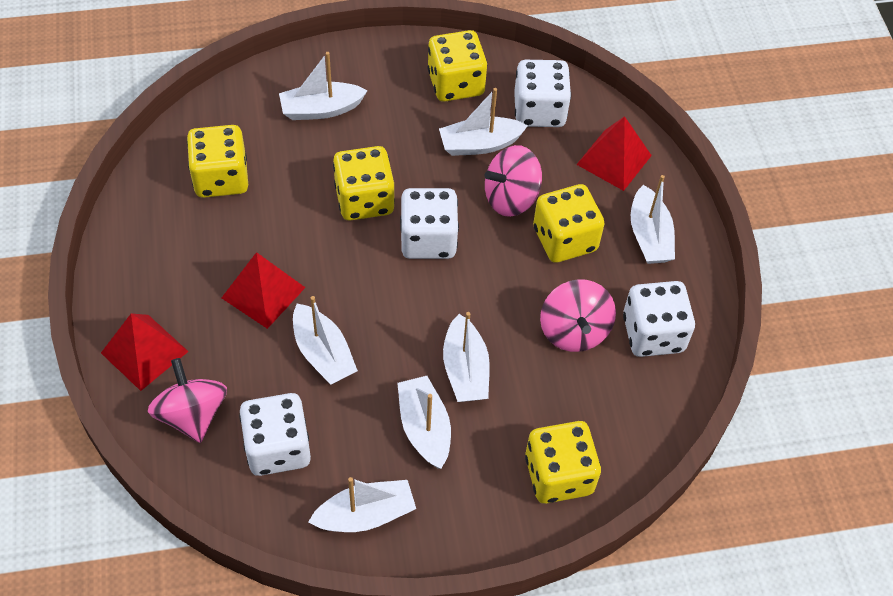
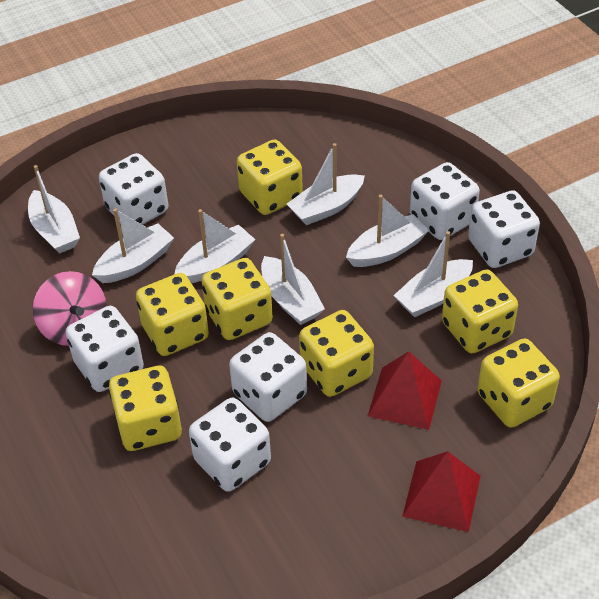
pink spinning top: [147,358,227,443] [485,145,542,217] [540,279,616,352] = 3 -> [33,271,107,346] = 1
red pyramid: [101,313,189,391] [222,252,306,329] [576,116,652,191] = 3 -> [368,351,442,430] [402,451,481,532] = 2
white dice: [239,393,311,476] [400,188,459,259] [514,60,571,127] [623,281,695,357] = 4 -> [66,306,144,392] [99,153,168,225] [189,398,271,492] [229,332,307,422] [410,162,480,240] [468,190,540,268] = 6
yellow dice: [187,125,248,198] [333,146,395,221] [428,30,487,102] [525,421,601,504] [533,184,605,263] = 5 -> [109,366,182,451] [136,273,209,356] [201,258,273,340] [237,140,303,215] [299,310,374,397] [442,269,518,353] [477,338,560,428] = 7

